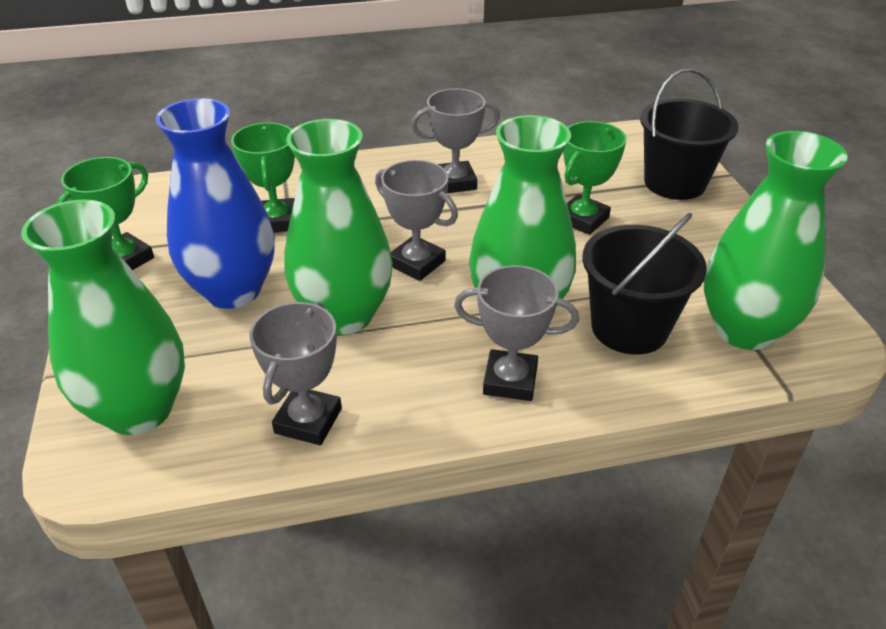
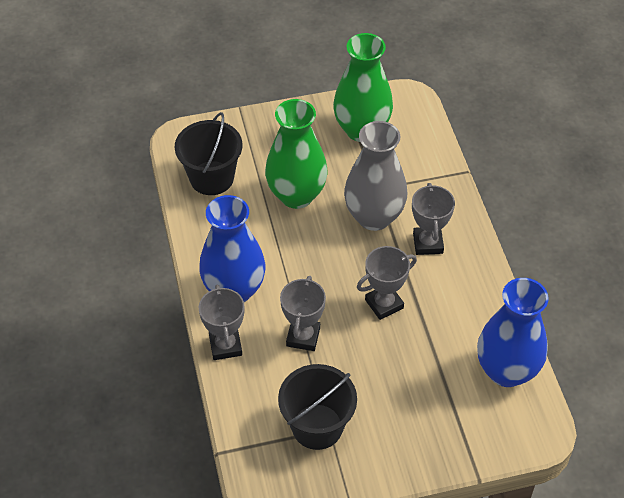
blue vase: [156,98,275,309] = 1 -> [199,195,266,302] [477,278,549,387] = 2
green trophy: [56,157,154,270] [231,122,295,232] [563,121,627,235] = 3 -> none = 0
green vase: [21,199,185,435] [284,119,393,335] [469,115,576,307] [704,131,848,350] = 4 -> [265,99,328,209] [333,33,393,142] = 2
grey vase: none = 0 -> [344,121,407,231] = 1

